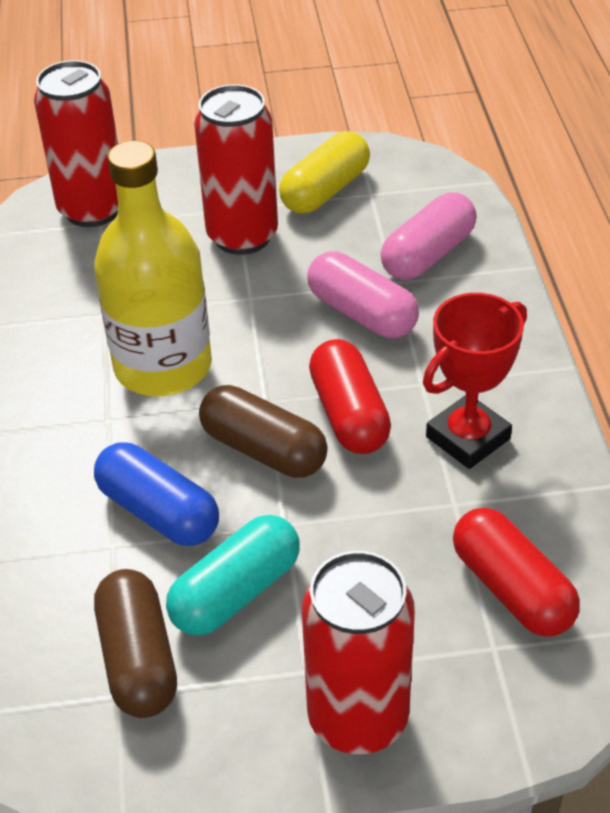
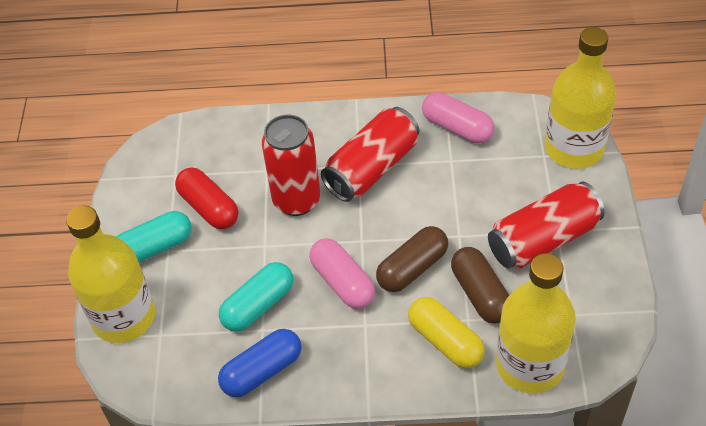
red capsule: [309,339,391,454] [453,508,580,636] = 2 -> [175,167,238,229] = 1
red trophy: [423,293,527,469] = 1 -> none = 0
turquoise capsule: [166,515,300,636] = 1 -> [116,211,191,263] [219,262,293,332] = 2
yellow bottle: [94,140,212,396] = 1 -> [66,206,155,343] [496,253,576,393] [545,27,616,168] = 3

